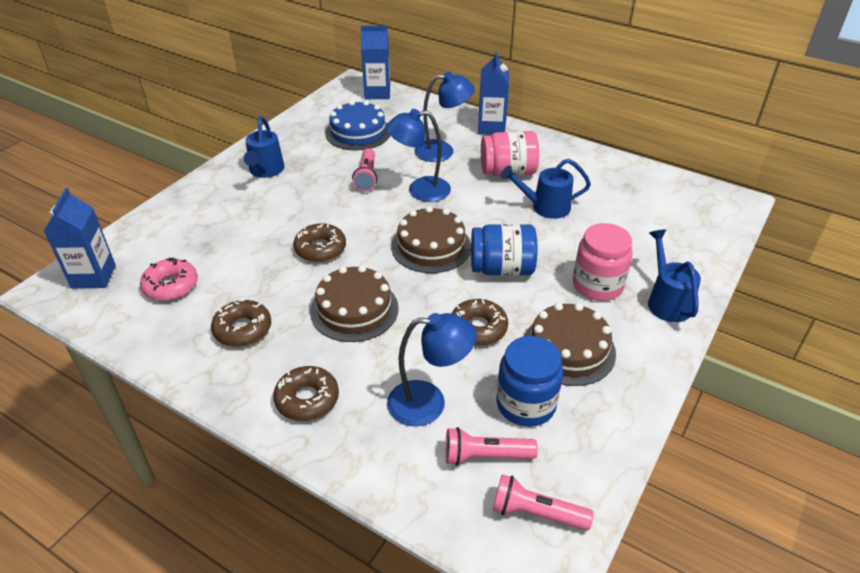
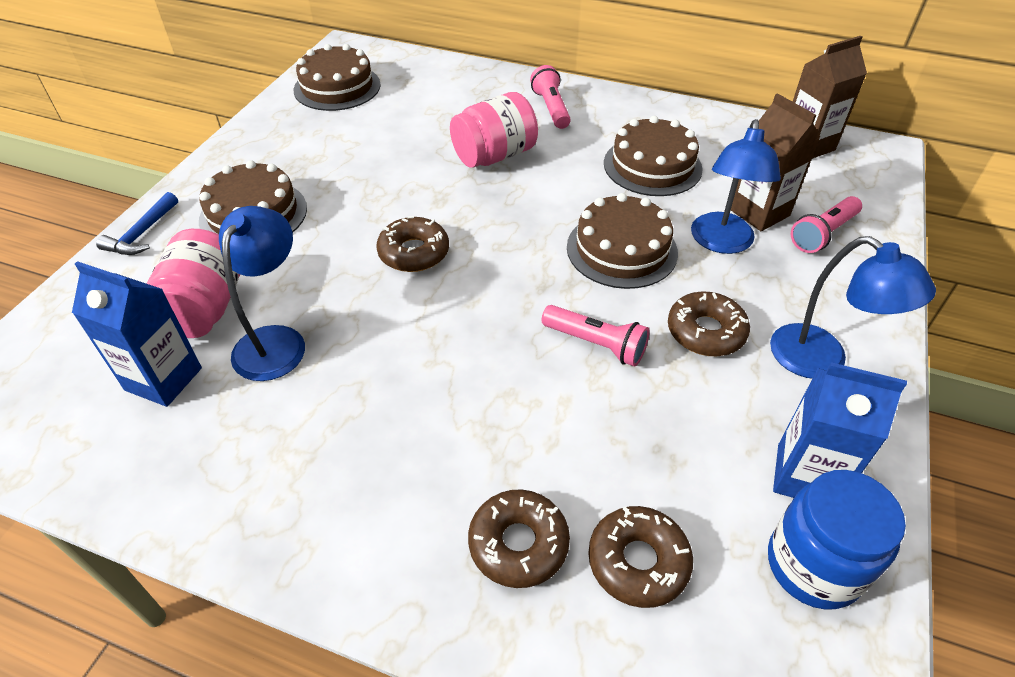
blue cake: [325,100,390,151] = 1 -> none = 0
blue carton: [44,188,116,289] [361,25,390,99] [478,51,509,135] = 3 -> [72,261,202,407] [773,362,907,498] = 2
blue hammer: none = 0 -> [96,192,178,255] = 1
blue jar: [471,224,537,276] [496,336,563,427] = 2 -> [768,470,906,609] = 1
blue watering can: [244,116,284,178] [501,159,591,219] [648,229,701,322] = 3 -> none = 0
brown cake: [310,265,399,342] [391,206,471,273] [524,303,616,386] = 3 -> [199,160,307,235] [294,44,381,111] [567,193,678,289] [604,116,703,196] = 4
brown carton: none = 0 -> [731,93,820,231] [793,36,867,159] = 2
pink donut: [140,257,198,301] = 1 -> none = 0

